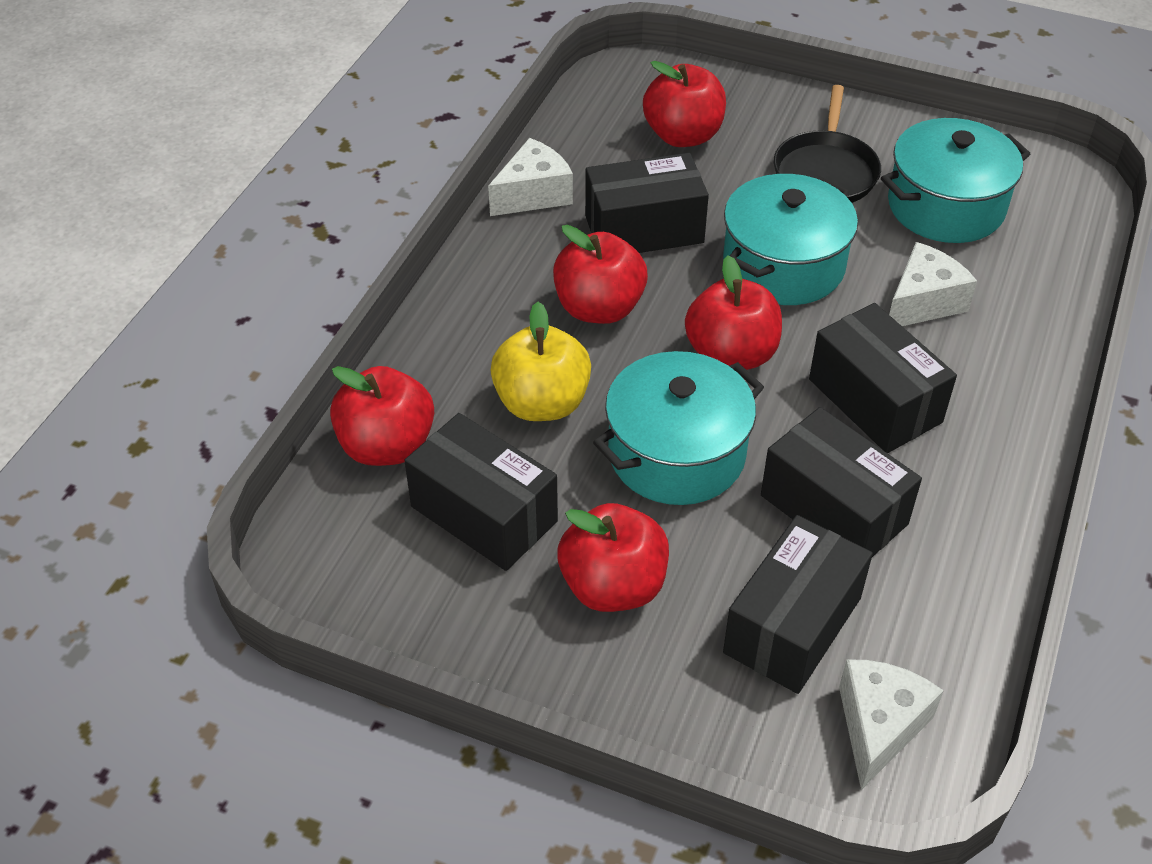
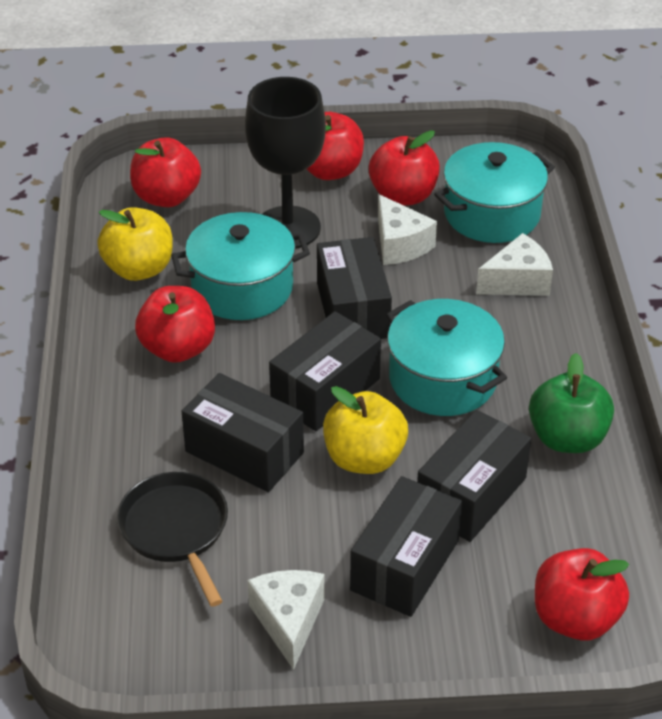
black goblet: none = 0 -> [245,77,326,249] = 1
green apple: none = 0 -> [529,353,614,453] = 1
yellow apple: [490,302,591,421] = 1 -> [97,207,173,281] [323,386,408,474] = 2

